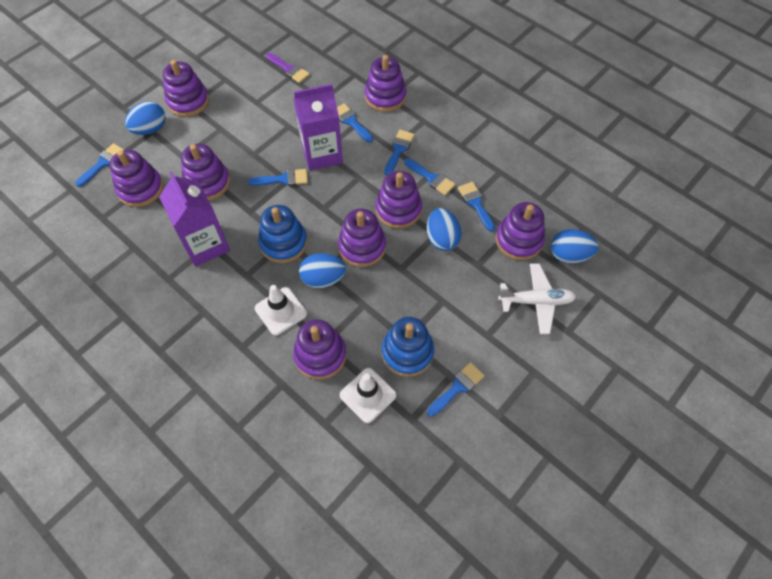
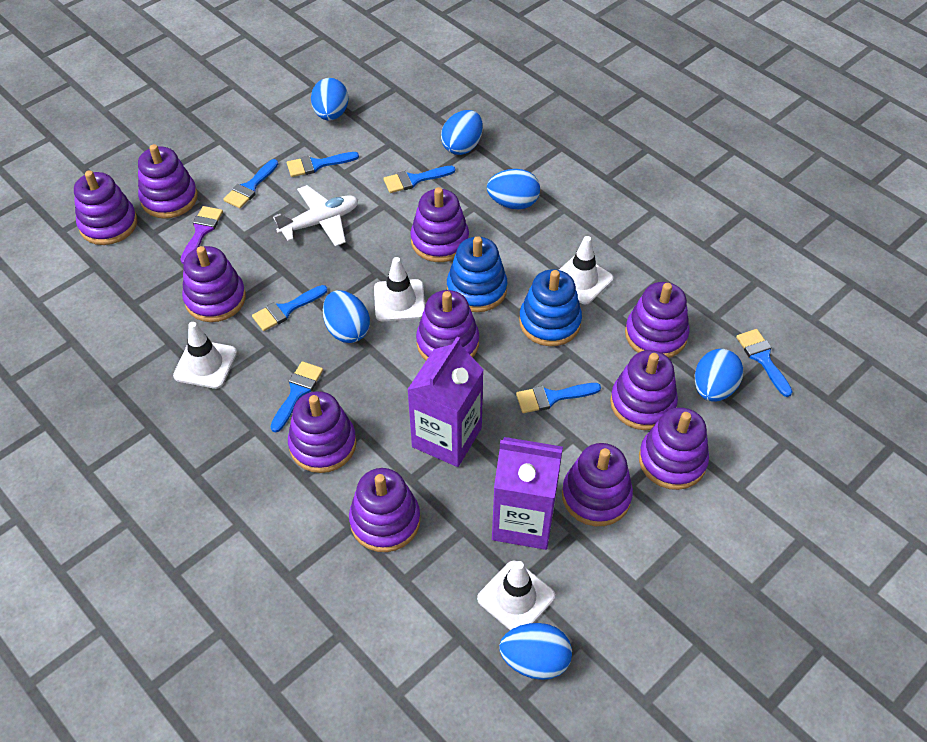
blue egg: [125,101,166,135] [299,253,346,288] [427,208,462,251] [551,229,598,263] = 4 -> [311,78,348,121] [323,290,370,343] [441,110,483,155] [487,169,540,209] [499,623,572,680] [695,349,743,402] = 6
purple stacking toy: [110,150,163,207] [163,60,209,117] [181,144,230,200] [293,319,346,379] [338,209,386,267] [365,55,406,112] [375,171,422,229] [495,202,545,260] = 8 -> [74,170,137,245] [138,144,198,219] [182,246,246,322] [288,391,357,473] [349,468,420,552] [410,187,469,262] [416,290,479,360] [562,443,633,526] [610,350,678,430] [625,282,689,358] [639,407,709,490] = 11
white traffic cone: [255,285,307,336] [340,368,397,423] = 2 -> [173,322,237,389] [374,257,425,321] [477,561,555,630] [559,236,613,305] = 4

